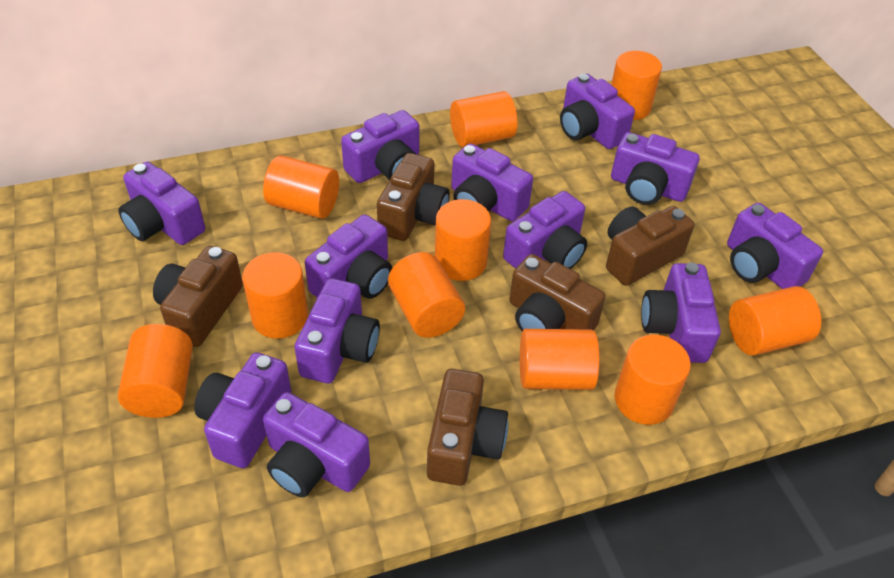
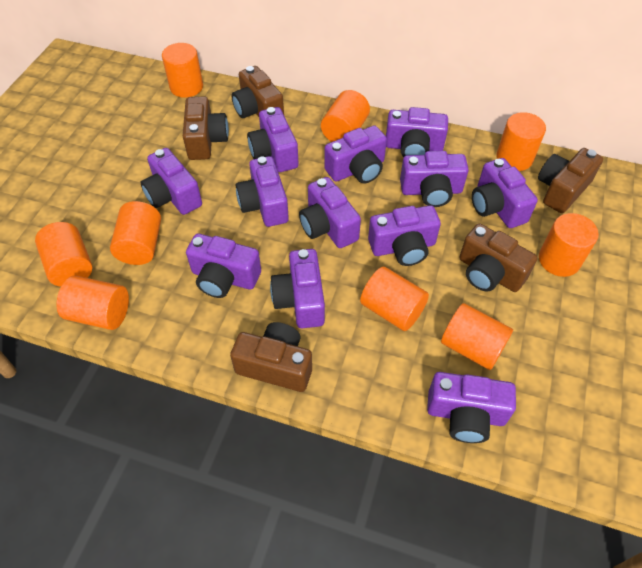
orange cylinder: [118,324,193,418] [242,252,308,339] [263,156,339,219] [388,252,465,338] [435,199,491,281] [450,91,517,147] [520,329,600,390] [611,51,662,120] [615,335,691,425] [729,286,821,356] = 10 -> [35,222,92,287] [56,276,129,330] [110,201,161,265] [162,43,203,98] [321,90,370,142] [360,267,429,331] [441,303,513,370] [496,112,546,171] [539,213,599,277] = 9

